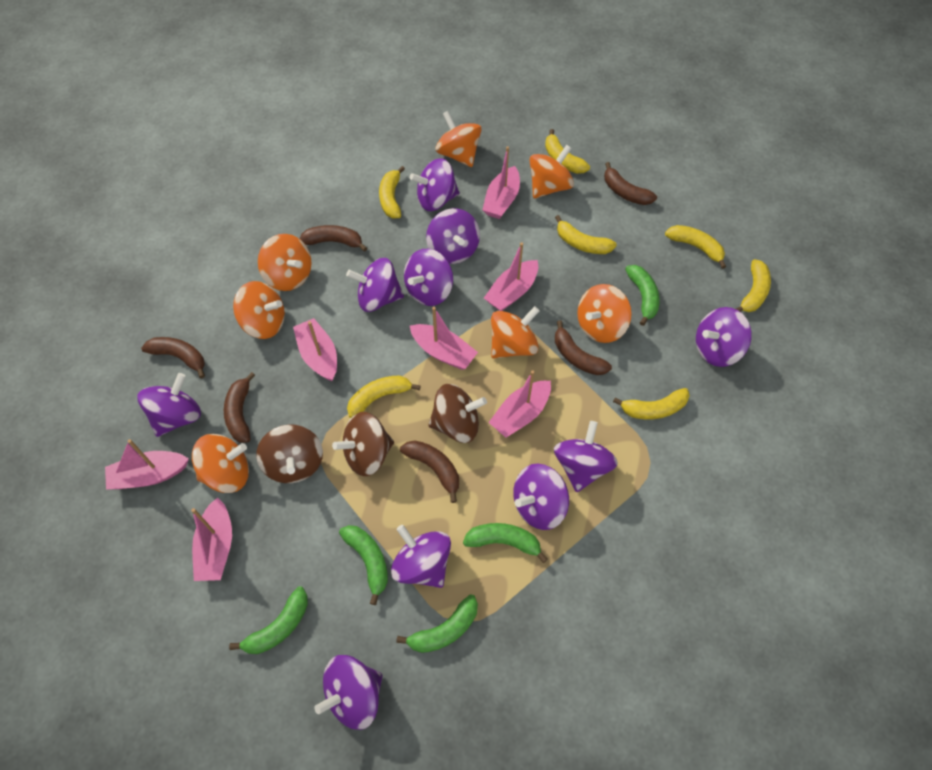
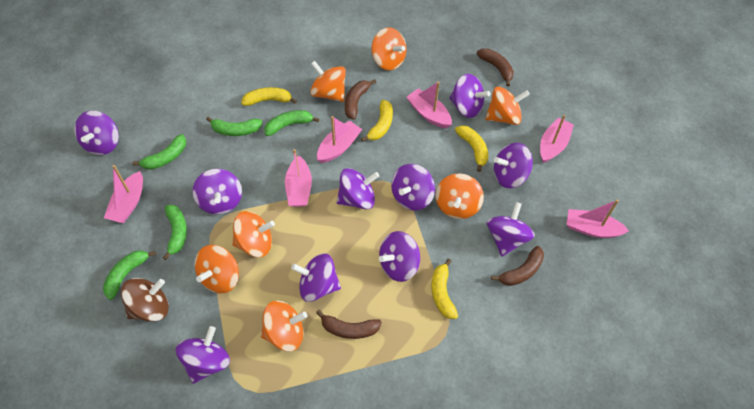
brown banana: [141,337,205,379] [224,372,255,443] [300,225,367,252] [400,440,459,503] [555,320,612,375] [604,162,657,205] = 6 -> [316,310,382,339] [345,79,376,120] [477,48,514,86] [491,246,544,286] = 4
brown spinning top: [256,424,323,483] [332,412,394,476] [429,384,487,443] = 3 -> [121,278,169,322] = 1
pink boat: [105,439,189,490] [191,497,232,581] [293,318,337,381] [410,307,478,370] [482,147,520,219] [484,242,538,311] [488,370,551,438] = 7 -> [104,165,143,223] [285,149,312,207] [317,116,362,163] [407,81,452,129] [540,115,574,163] [566,199,629,238] = 6
yellow banana: [347,375,421,418] [379,166,405,218] [545,129,590,174] [555,215,617,254] [613,388,690,420] [665,225,726,269] [736,259,771,312] = 7 -> [241,87,297,106] [361,100,393,142] [431,259,458,319] [455,125,488,172] = 4

